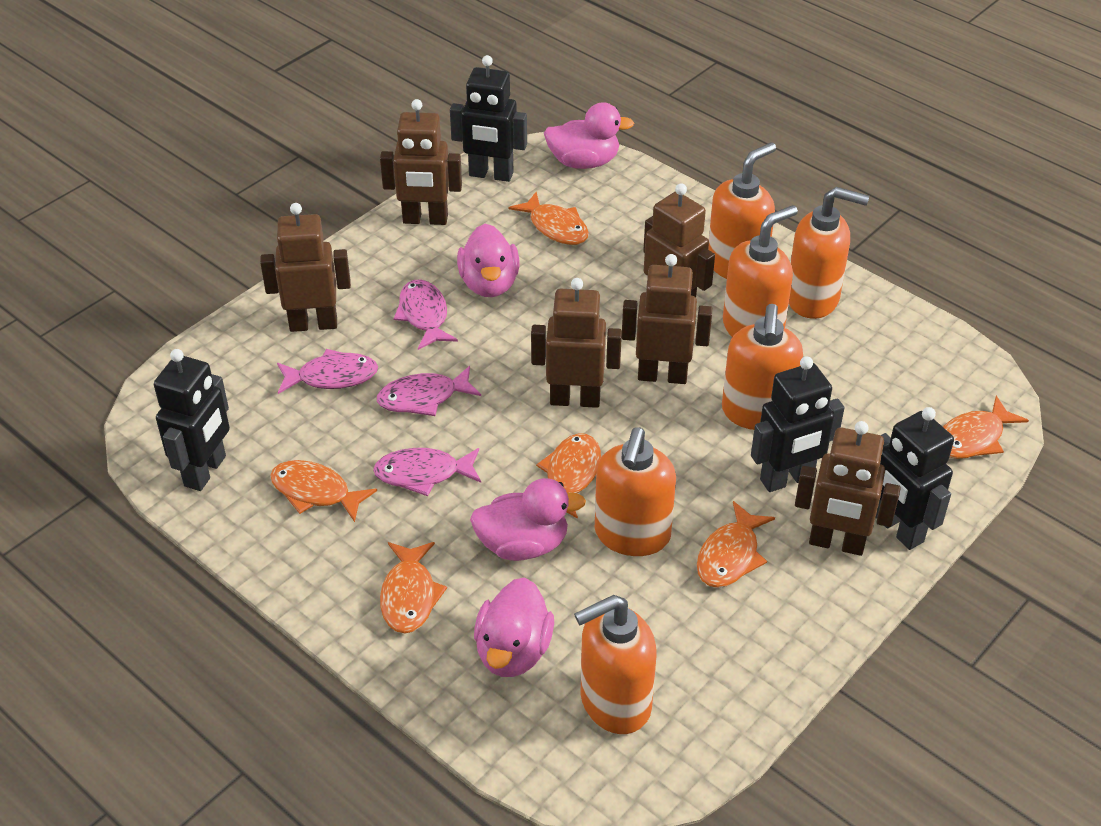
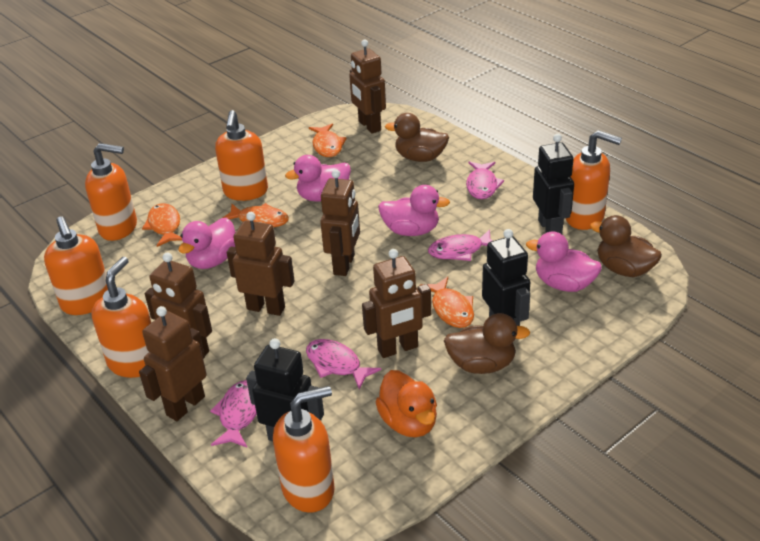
black robot: [154,349,230,491] [450,55,527,182] [751,356,845,492] [876,407,954,550] = 4 -> [246,338,324,441] [482,229,530,326] [533,134,574,234] = 3
brown duck: none = 0 -> [385,113,449,162] [444,313,530,374] [590,215,662,277] = 3
orange duck: none = 0 -> [376,370,437,437] = 1
orange fish: [270,460,377,522] [380,542,447,633] [509,192,589,245] [536,433,601,519] [697,501,775,588] [943,396,1029,459] = 6 -> [142,203,182,247] [223,203,289,227] [309,123,347,157] [421,277,474,328] = 4

